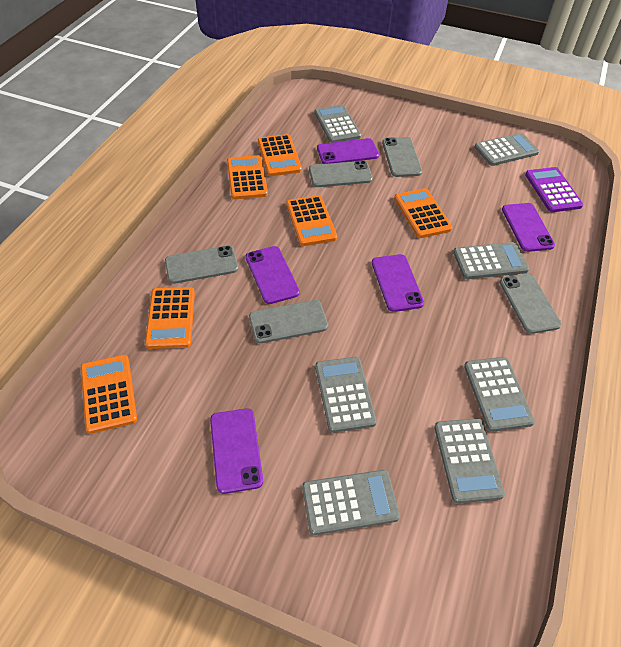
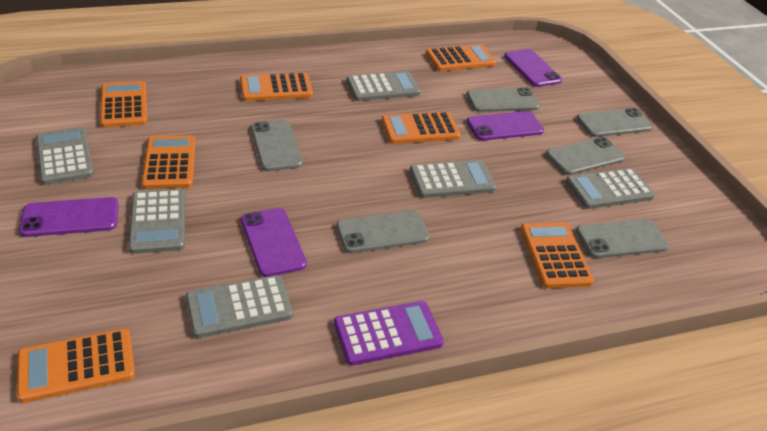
grey calculator: [302,470,400,535] [314,105,361,143] [315,357,377,433] [434,418,505,503] [453,242,529,279] [464,357,535,432] [474,133,539,166] = 7 -> [36,127,94,185] [128,188,185,254] [186,275,293,338] [346,71,421,101] [410,160,496,198] [566,168,655,209] = 6
grey phone: [165,246,239,284] [249,300,328,343] [309,161,373,187] [382,137,422,177] [499,273,561,334] = 5 -> [251,120,303,171] [336,210,430,253] [466,87,540,112] [546,137,626,175] [576,108,653,137] [576,219,669,258] = 6
orange calculator: [81,355,137,434] [145,287,195,349] [227,155,268,199] [258,134,302,176] [286,195,337,246] [394,188,452,238] = 6 -> [17,329,135,403] [100,81,147,128] [141,135,196,189] [240,73,313,101] [381,112,461,144] [426,44,496,71] [520,222,594,288] = 7
purple phone: [210,408,263,494] [246,246,300,304] [317,138,379,164] [372,254,424,312] [502,203,555,252] = 5 -> [19,197,119,237] [241,208,307,277] [466,111,544,141] [504,49,562,87] = 4

